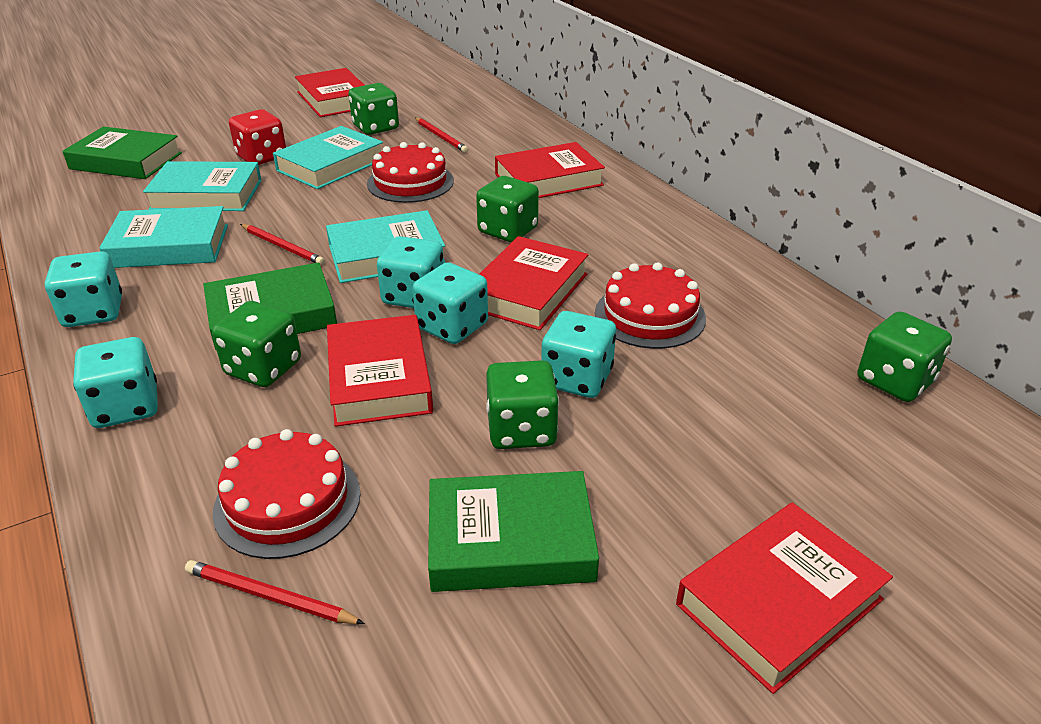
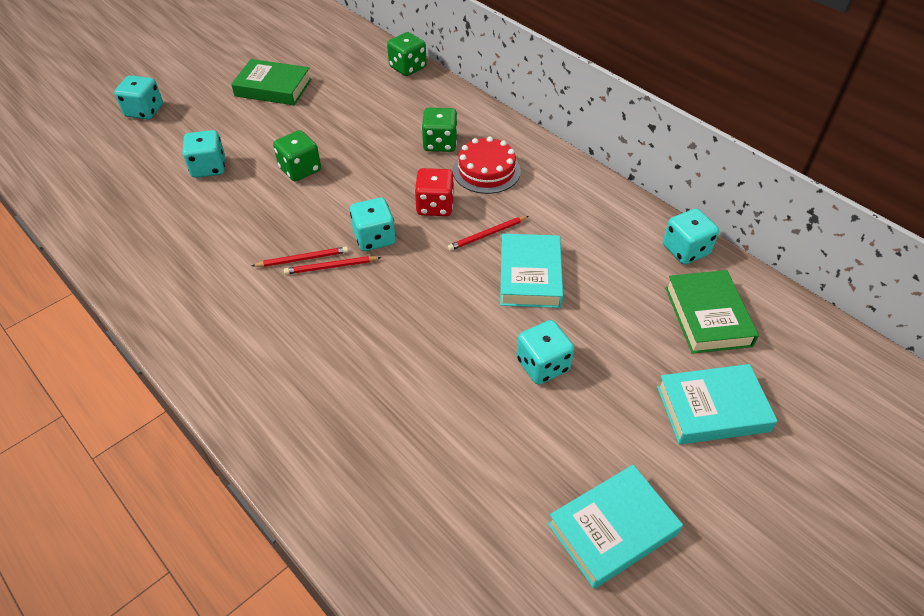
green book: [62,126,182,179] [203,263,337,350] [428,471,599,592] = 3 -> [231,59,311,105] [665,270,759,354] = 2
green dice: [212,301,301,387] [348,83,399,135] [476,176,539,242] [486,360,559,449] [857,311,952,402] = 5 -> [273,130,321,181] [387,32,427,76] [422,108,458,152] = 3
red book: [295,68,364,117] [327,315,433,427] [479,236,588,330] [495,142,605,198] [676,503,893,694] = 5 -> none = 0
red cake: [213,429,361,559] [367,142,454,203] [595,262,706,349] = 3 -> [453,136,521,194] = 1
turquoise book: [99,206,228,268] [143,161,261,211] [273,126,383,189] [326,210,446,283] = 4 -> [500,234,563,308] [548,465,683,589] [657,364,777,444] = 3

